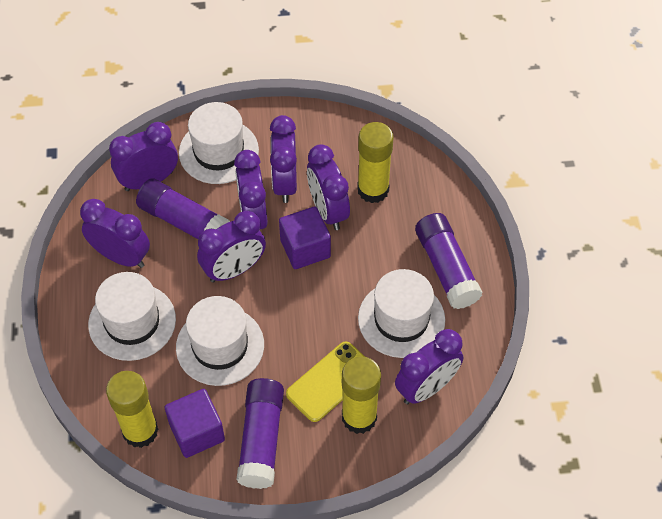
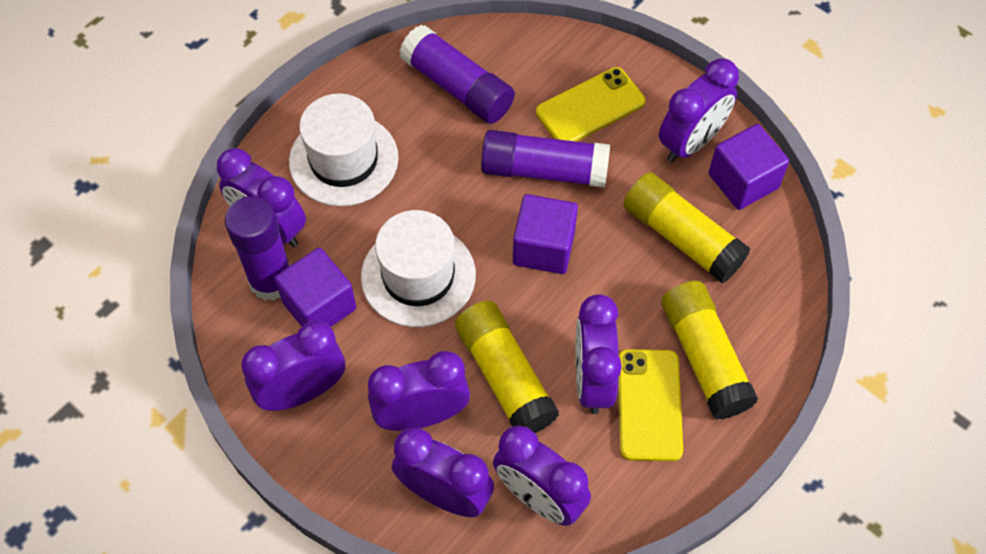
purple cube: [165,389,225,458] [279,206,331,269] = 2 -> [274,248,356,327] [513,194,578,274] [709,124,789,210] = 3
white hat: [88,272,176,361] [176,296,264,386] [179,102,259,184] [358,269,445,358] = 4 -> [289,93,398,206] [361,210,476,327] = 2
yellow phone: [286,341,365,422] = 1 -> [536,67,645,142] [618,349,683,461] = 2

